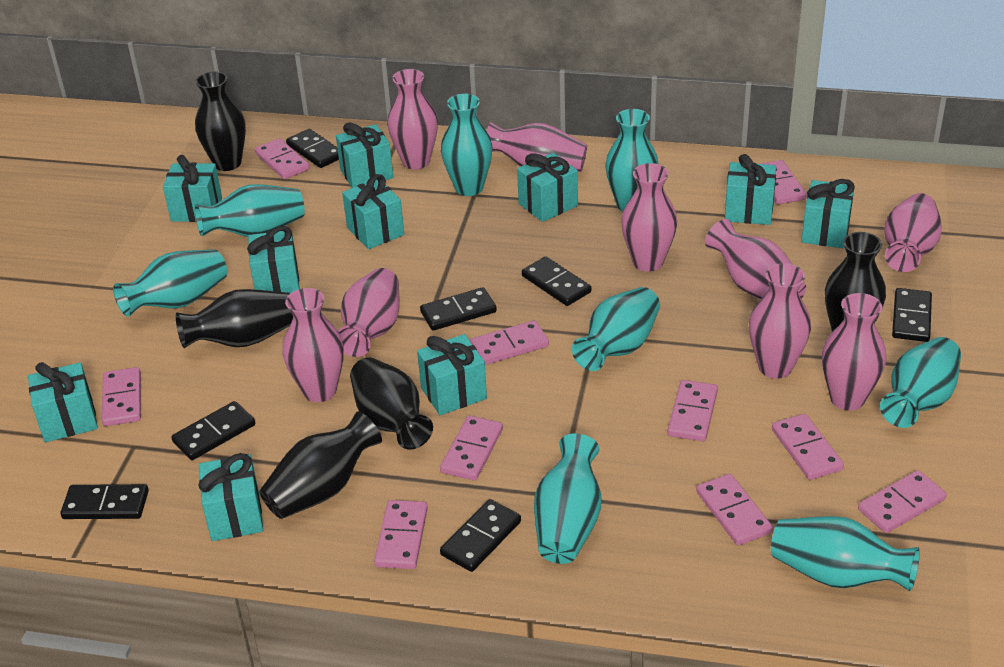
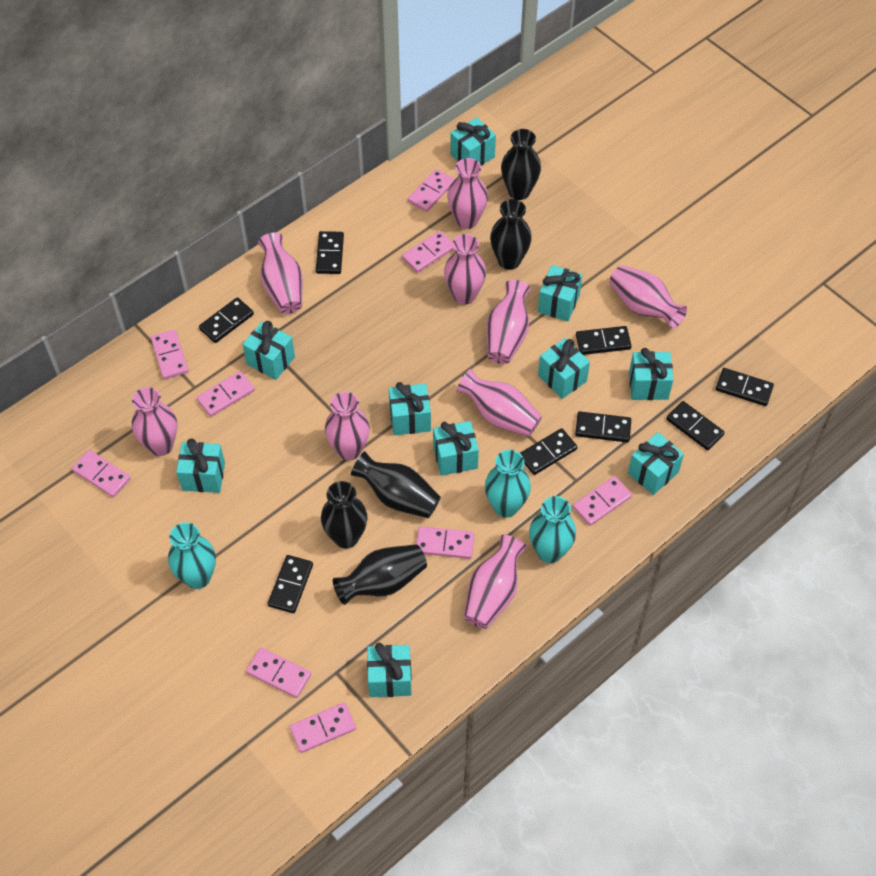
black domino: [61,484,149,519] [171,401,255,460] [286,129,339,168] [420,287,497,331] [440,499,521,572] [522,257,591,306] [892,288,932,342] = 7 -> [199,297,254,343] [268,555,313,613] [316,231,344,274] [520,428,577,475] [575,412,631,442] [576,326,632,355] [666,401,725,450] [716,368,774,406] = 8
pink domino: [102,367,141,426] [255,138,310,179] [374,500,428,569] [440,416,503,481] [470,320,549,365] [668,380,718,441] [696,474,773,545] [761,160,807,204] [772,414,844,480] [858,470,947,533] = 10 -> [72,450,131,497] [151,330,188,379] [196,371,255,417] [246,648,311,698] [290,702,356,753] [402,231,453,273] [408,169,455,212] [416,526,475,559] [573,476,632,526] = 9
turquoise vase: [113,249,227,317] [195,184,305,237] [441,94,492,196] [534,433,601,564] [572,287,660,371] [605,109,658,212] [771,516,920,591] [880,337,961,428] = 8 -> [168,522,216,589] [485,450,531,518] [529,496,576,563] = 3

